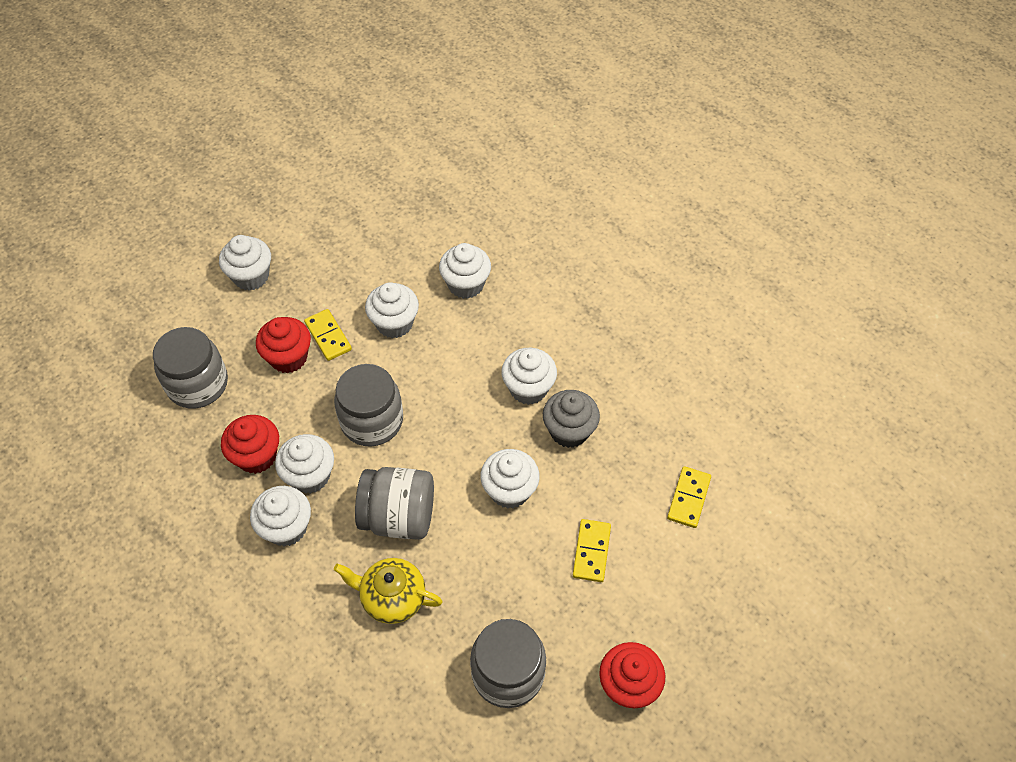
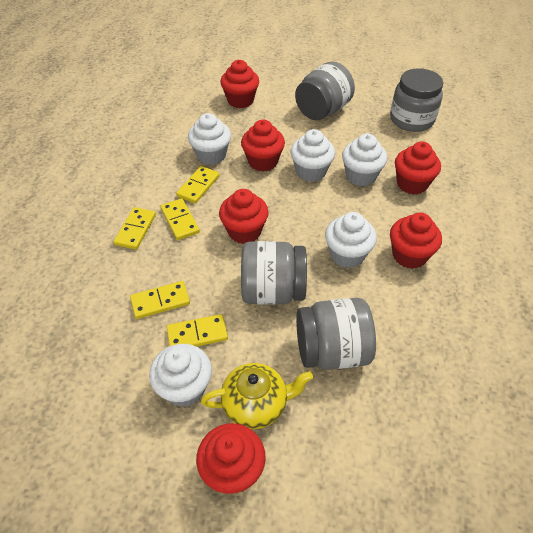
grey cupcake: [543,390,600,448] = 1 -> none = 0
red cupcake: [221,415,279,474] [256,317,311,373] [599,642,665,708] = 3 -> [196,423,266,494] [219,189,269,244] [220,60,259,108] [241,120,285,171] [390,213,442,269] [395,141,441,195] = 6
white cupcake: [219,235,271,291] [250,486,311,547] [275,434,334,494] [365,282,419,338] [439,243,491,299] [480,449,540,509] [501,348,557,405] = 7 -> [149,344,212,407] [188,113,231,165] [291,129,335,182] [325,212,377,268] [342,133,387,186] = 5
yellow domino: [304,309,352,361] [573,519,611,582] [667,466,711,528] = 3 -> [114,207,156,250] [130,281,190,319] [161,198,200,240] [167,314,228,347] [176,166,220,204] = 5

